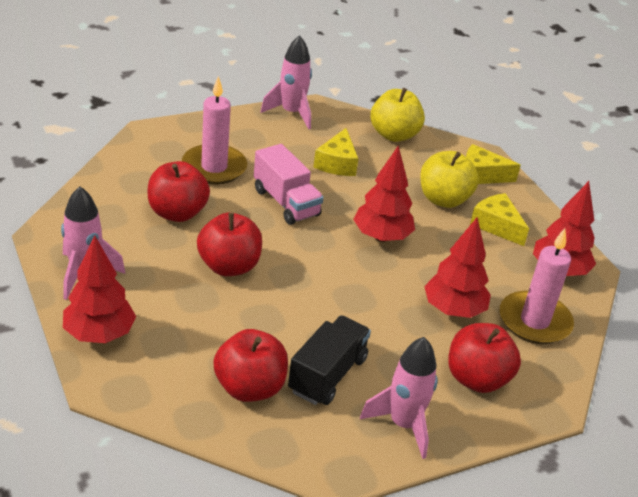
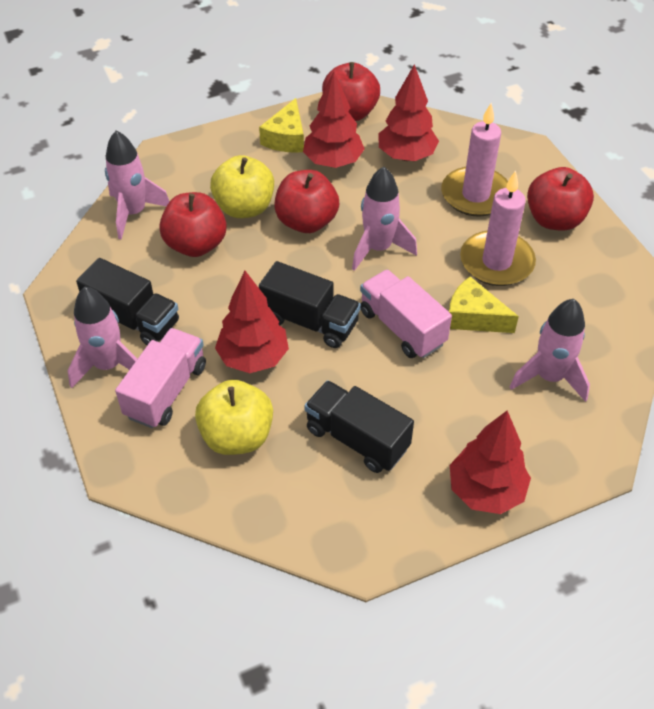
black truck: [288,315,371,405] = 1 -> [76,258,179,345] [259,261,361,348] [304,380,414,473] = 3
pink rocket: [61,186,125,300] [261,35,312,129] [360,337,438,459] = 3 -> [67,287,137,388] [105,131,170,240] [352,166,417,271] [510,299,590,402] = 4
pink truck: [254,144,324,225] = 1 -> [115,328,206,428] [360,270,452,358] = 2
yellow cheese: [314,128,358,176] [466,144,521,184] [470,193,529,246] = 3 -> [259,98,304,153] [449,276,519,333] = 2

